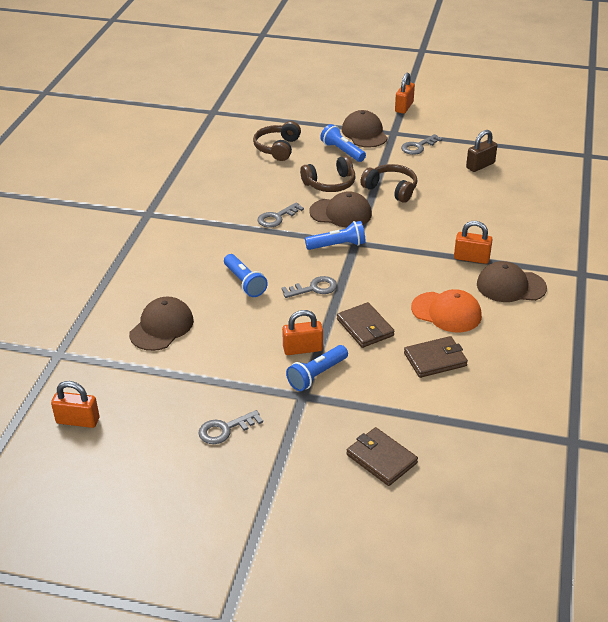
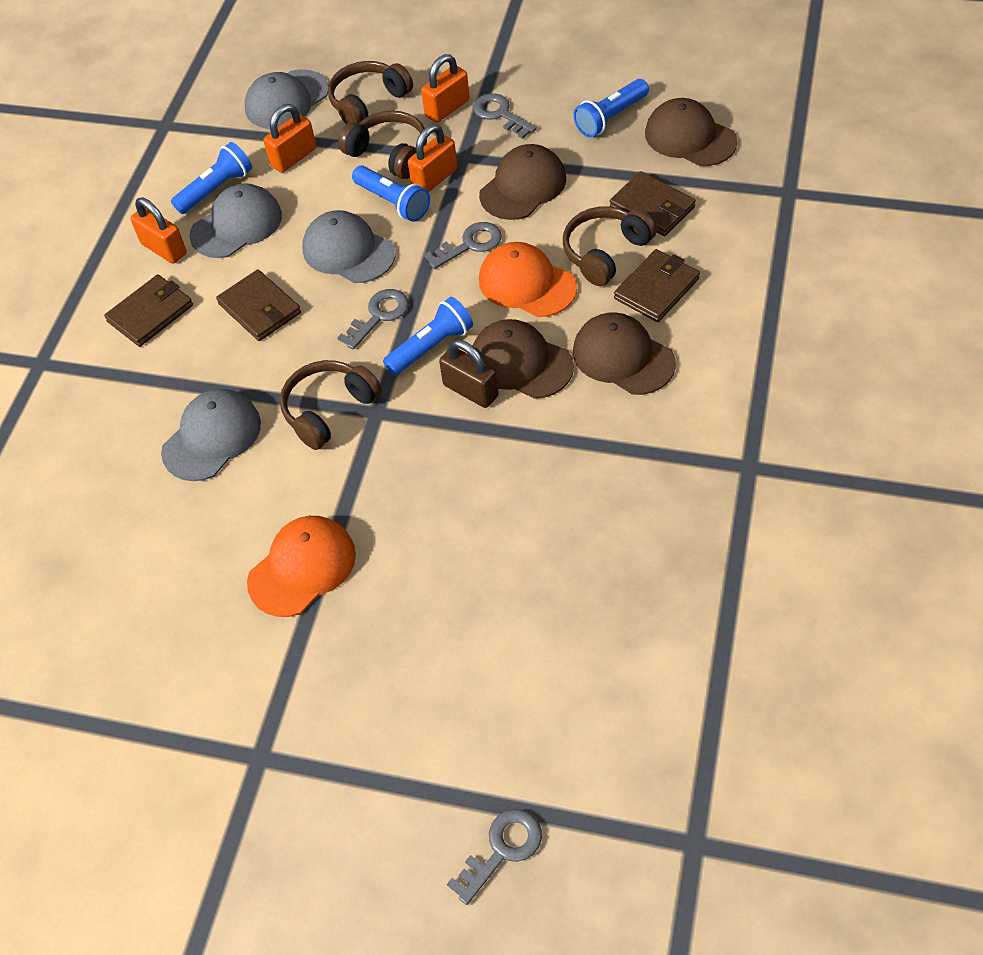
brown headphones: [253,121,301,161] [300,156,355,192] [360,164,418,203] = 3 -> [280,360,382,450] [328,61,413,124] [338,111,427,179] [563,206,657,286] = 4
brown wallet: [337,302,395,348] [346,427,418,486] [404,336,468,378] = 3 -> [104,274,193,347] [216,269,301,341] [610,171,696,236] [614,249,700,322] = 4
grey cap: none = 0 -> [161,389,261,481] [189,183,282,258] [245,70,329,129] [302,210,395,283] = 4
orange cap: [411,289,482,332] = 1 -> [247,516,356,617] [479,242,577,317] = 2

